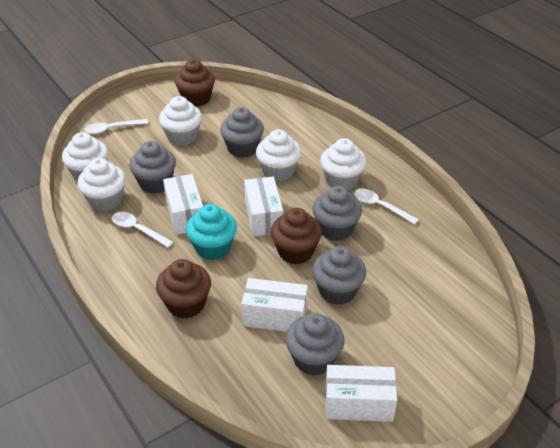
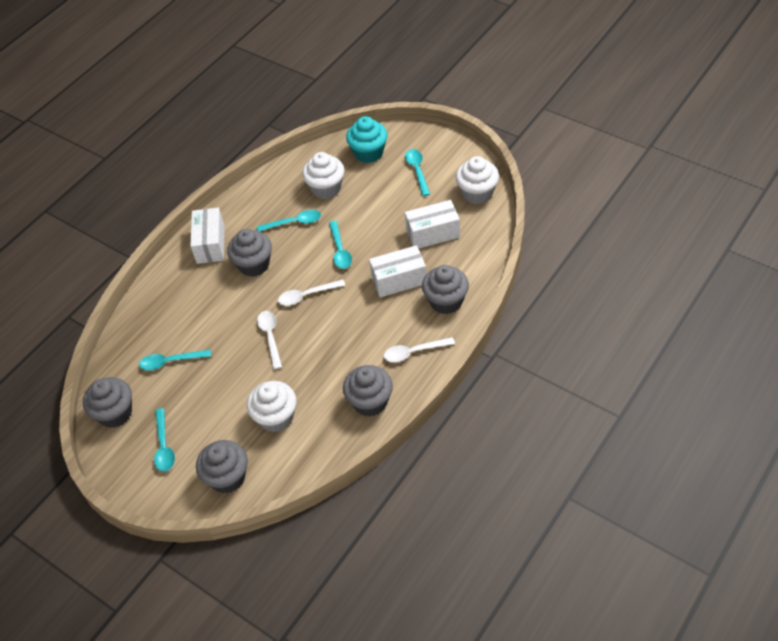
brown cupcake: [156,259,211,319] [175,59,215,107] [271,208,322,264] = 3 -> none = 0
turquoise spoon: none = 0 -> [139,349,211,370] [154,408,175,471] [257,210,321,232] [329,221,352,269] [405,149,430,196] = 5
white box: [163,174,203,235] [241,278,308,332] [244,176,283,237] [325,365,397,422] = 4 -> [190,207,225,264] [369,245,426,297] [405,200,460,249] = 3
white cupcake: [62,132,108,182] [78,158,126,211] [159,96,202,146] [256,130,301,182] [320,138,366,190] = 5 -> [247,381,297,432] [302,152,344,199] [456,156,499,204] = 3

